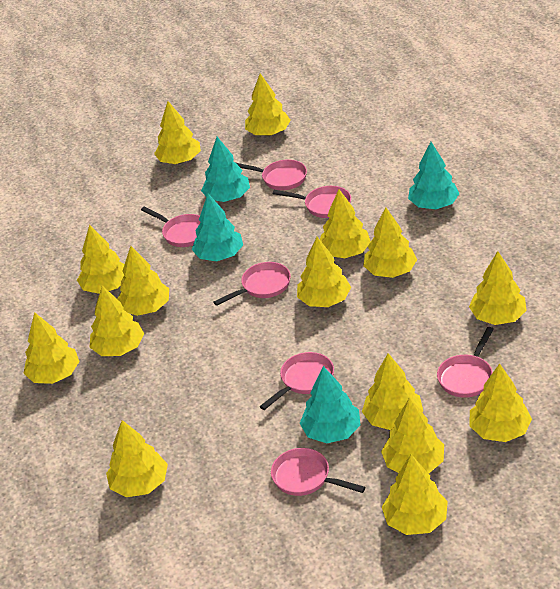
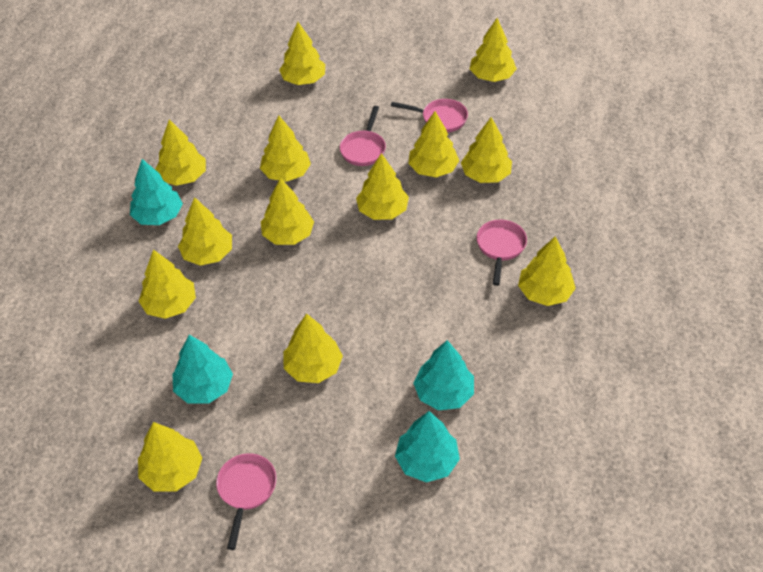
pink pan: [141,206,201,247] [214,262,291,306] [236,159,307,190] [259,352,334,410] [271,448,365,496] [273,186,351,218] [437,327,494,398] = 7 -> [216,453,277,550] [340,106,386,166] [391,99,468,132] [477,220,527,286] = 4
yellow tree: [24,312,80,384] [77,225,125,294] [90,286,144,356] [106,420,168,497] [117,246,169,316] [154,101,201,164] [245,73,291,136] [297,237,351,307] [320,189,371,258] [362,353,423,430] [363,207,417,278] [381,397,444,474] [382,454,448,535] [469,251,527,325] [469,363,532,442] = 15 -> [138,422,202,492] [139,249,196,319] [155,119,206,186] [178,197,232,266] [260,116,311,182] [261,178,314,245] [279,22,325,85] [284,313,343,383] [356,153,409,220] [408,111,459,177] [461,117,512,183] [469,18,517,82] [518,237,576,306] = 13

